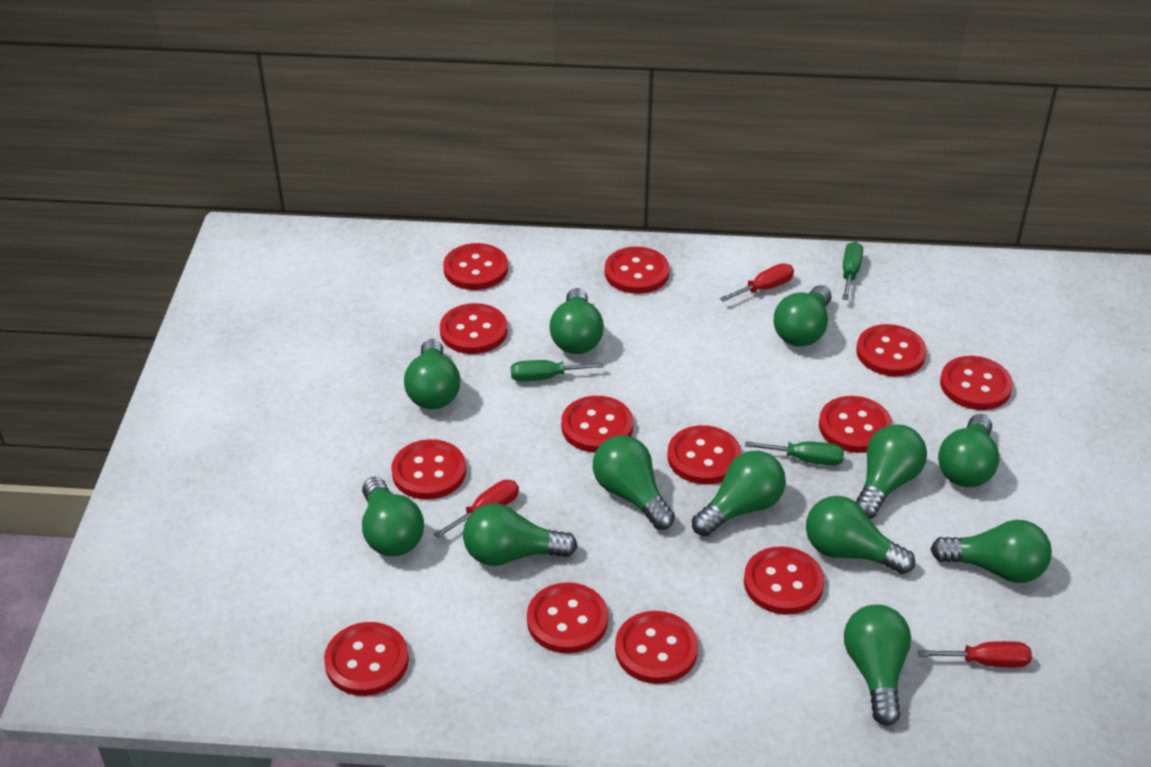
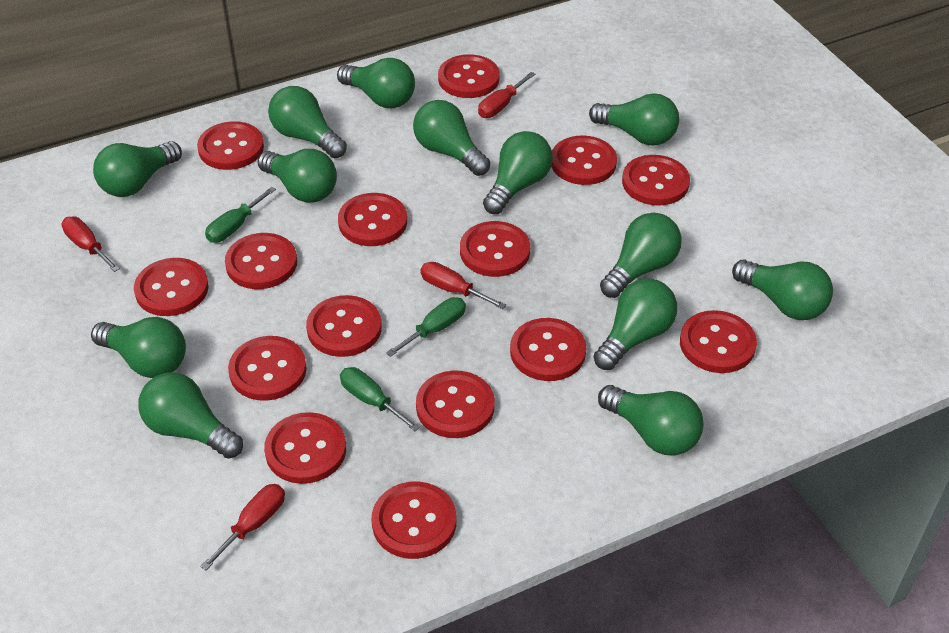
green light bulb: [362,477,424,556] [404,339,460,409] [463,503,577,566] [550,288,604,354] [593,435,675,530] [692,451,786,537] [774,285,831,346] [806,496,915,574] [844,605,911,726] [856,424,927,519] [931,520,1052,583] [938,414,999,487] = 12 -> [91,317,186,378] [93,141,182,197] [138,372,243,459] [257,149,337,203] [268,86,347,158] [337,58,415,108] [413,100,490,176] [483,131,553,214] [589,93,679,146] [594,278,677,370] [598,385,704,456] [600,213,682,298] [732,260,833,320] = 13
red button: [324,622,409,696] [391,439,466,500] [440,303,508,354] [443,243,508,290] [527,582,608,654] [561,396,633,453] [605,247,670,294] [615,611,698,684] [667,425,741,484] [744,547,824,615] [819,396,892,453] [856,324,927,376] [940,356,1013,410] = 13 -> [134,258,209,316] [197,121,264,170] [225,233,297,289] [228,336,307,401] [264,412,346,484] [306,295,382,357] [338,193,407,246] [372,482,456,559] [416,371,495,438] [438,54,500,98] [460,221,530,277] [510,318,586,381] [551,136,617,185] [622,155,690,206] [680,310,757,373] = 15
red screwdriver: [434,480,519,538] [720,263,794,302] [918,641,1032,668] = 3 -> [62,216,120,272] [200,484,285,570] [420,262,506,309] [478,72,536,118] = 4

